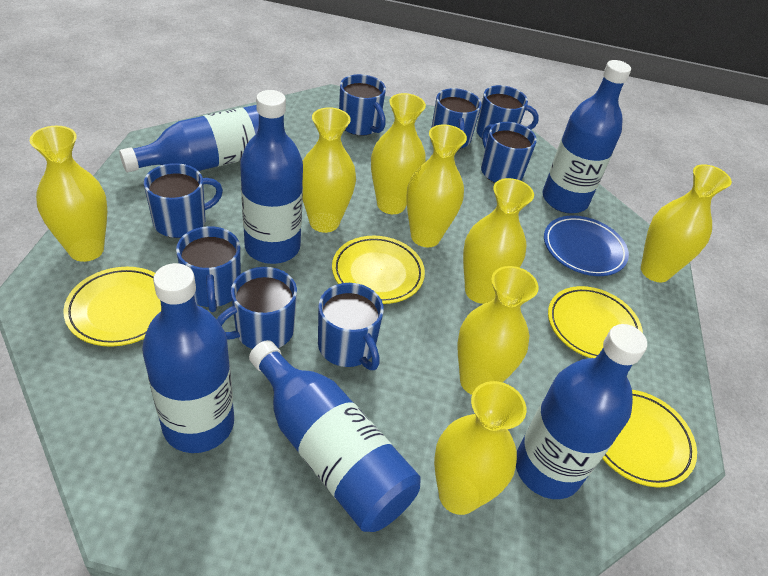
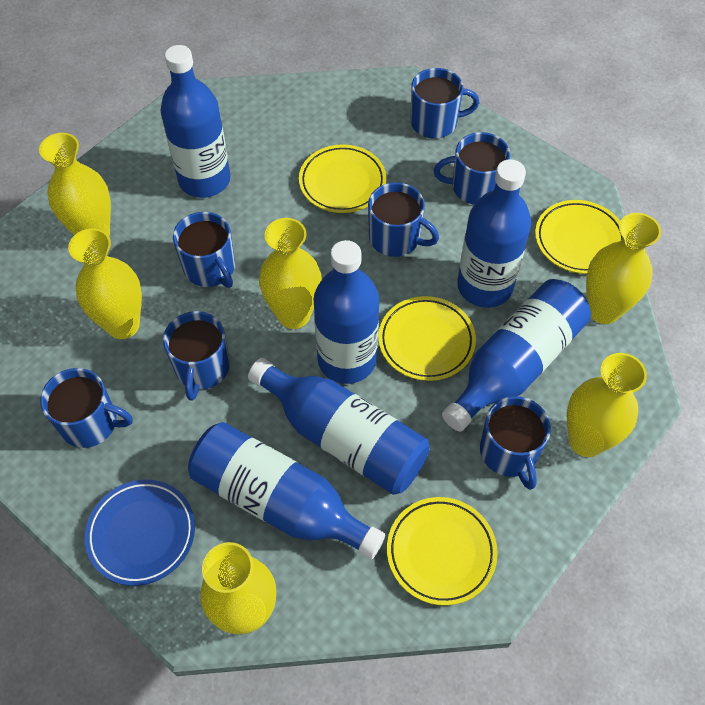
blue mug: [144,163,223,238] [176,226,241,312] [217,267,297,349] [318,283,384,370] [339,74,386,136] [432,88,482,149] [476,85,539,138] [481,122,537,183] = 8 -> [40,368,133,448] [163,311,230,401] [173,212,235,288] [368,182,439,257] [410,68,479,139] [434,132,510,205] [480,396,551,490] = 7
yellow vase: [30,126,107,262] [303,107,356,233] [371,93,426,214] [406,124,467,247] [434,381,526,515] [457,266,539,395] [463,178,534,304] [641,164,732,282] = 8 -> [39,133,111,236] [68,228,142,339] [200,542,276,634] [259,218,322,329] [567,353,647,457] [586,213,661,324] = 6

